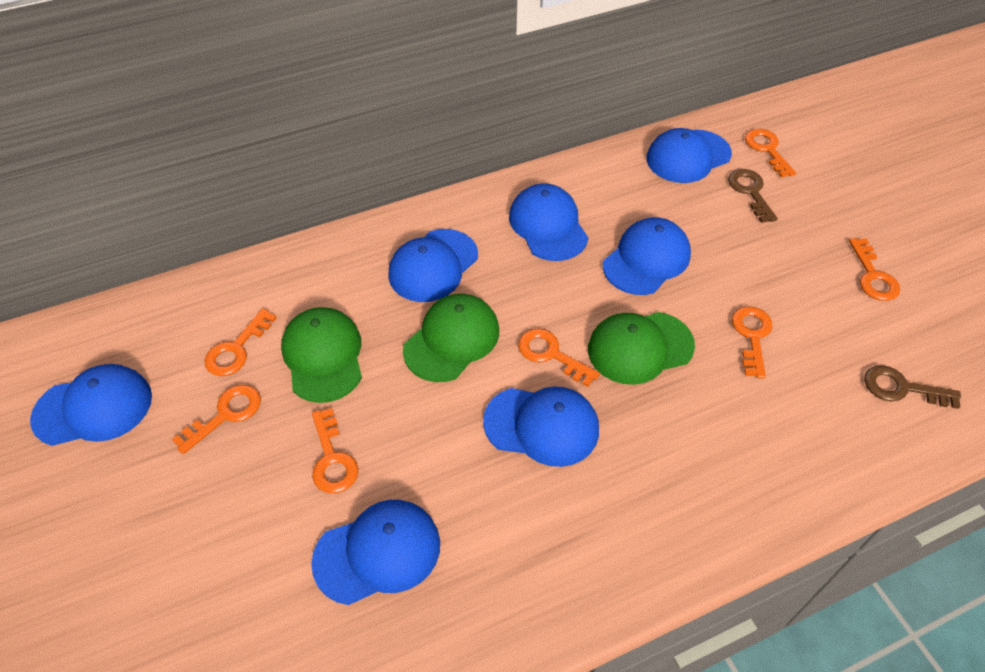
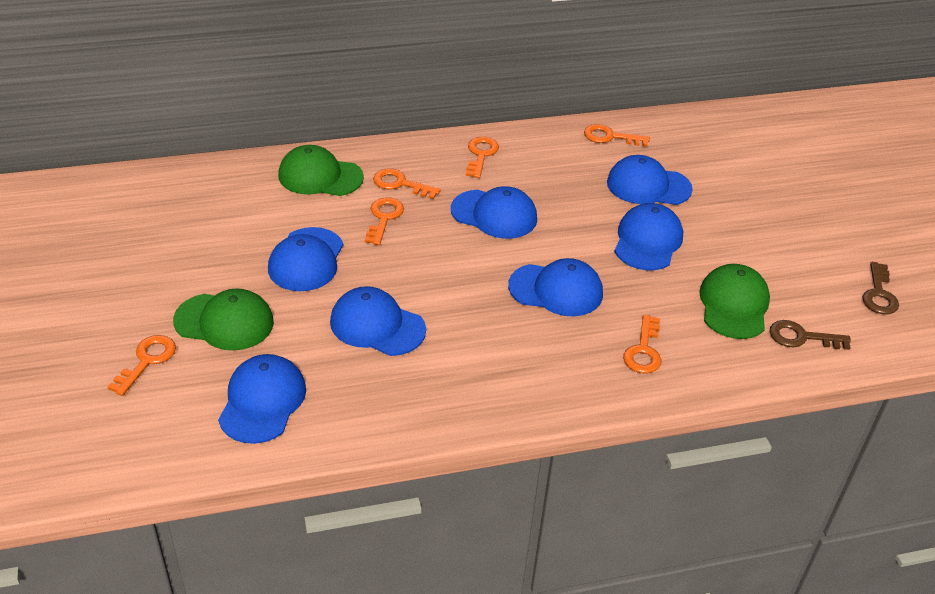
orange key: [172,384,261,454] [205,308,277,376] [312,408,358,493] [518,328,600,387] [732,306,773,378] [745,129,796,178] [849,238,900,301] = 7 -> [108,335,176,396] [365,198,404,245] [373,168,441,199] [466,137,499,178] [584,124,650,146] [623,314,662,373] = 6

